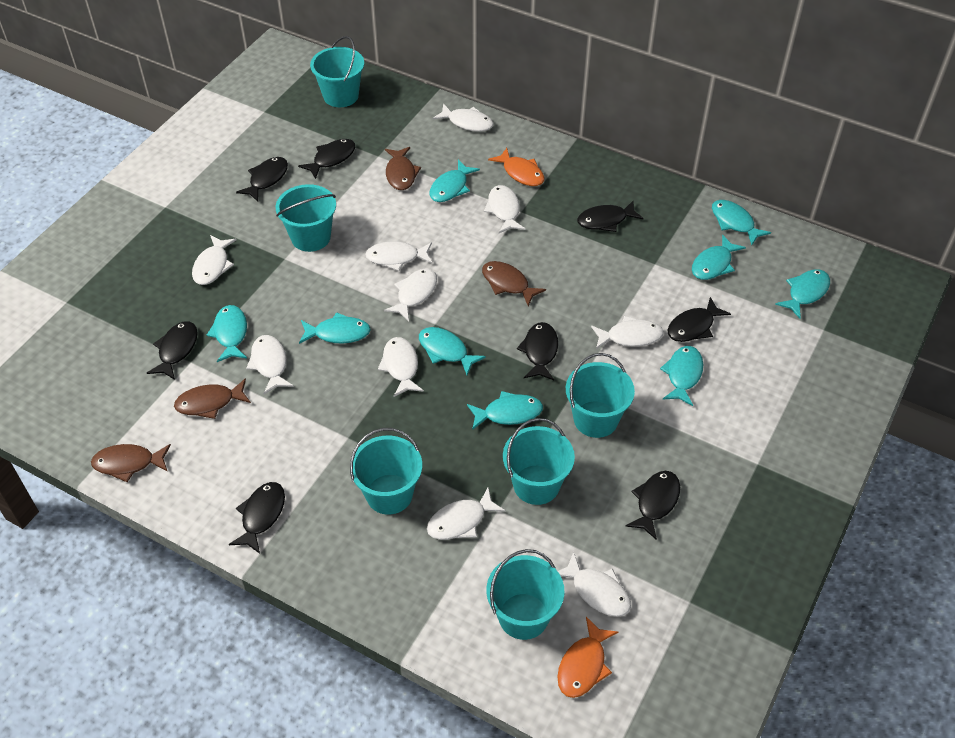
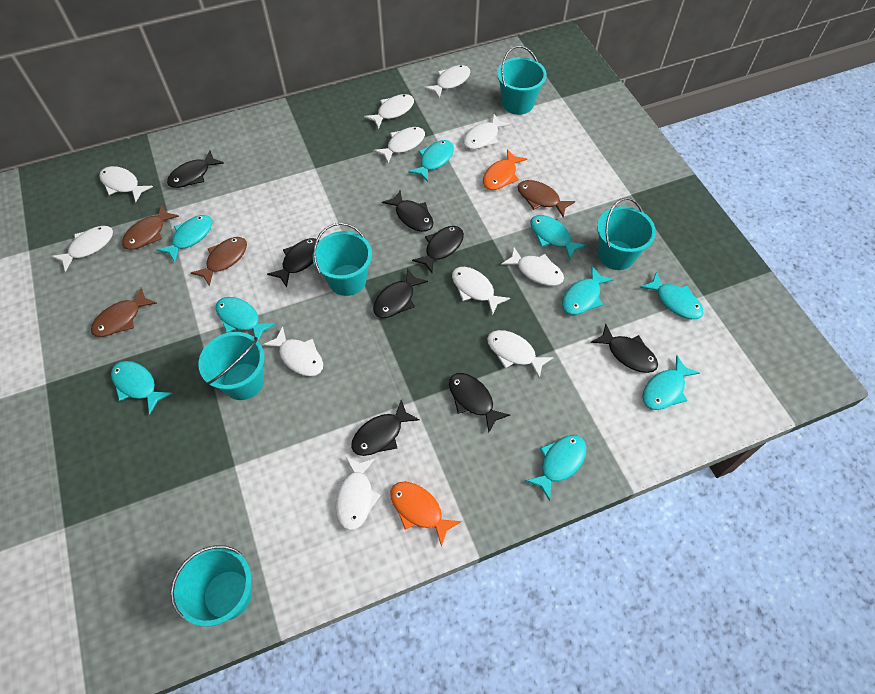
turquoise bucket: [275,184,336,252] [310,36,364,107] [350,428,422,515] [486,549,564,640] [503,418,575,505] [566,353,635,438] = 6 -> [170,545,252,627] [198,332,264,400] [313,223,372,296] [497,45,547,115] [597,198,656,270] = 5
white fish: [192,235,236,285] [246,335,294,394] [365,241,433,271] [378,337,424,397] [384,269,437,321] [427,487,506,540] [433,103,494,132] [484,185,526,233] [558,552,631,617] [591,316,664,349] = 10 -> [51,226,113,272] [99,166,153,202] [263,326,323,376] [336,456,381,531] [364,94,414,129] [373,127,425,164] [424,65,470,98] [452,267,510,315] [463,114,511,149] [487,330,554,379] [501,247,564,286] = 11

